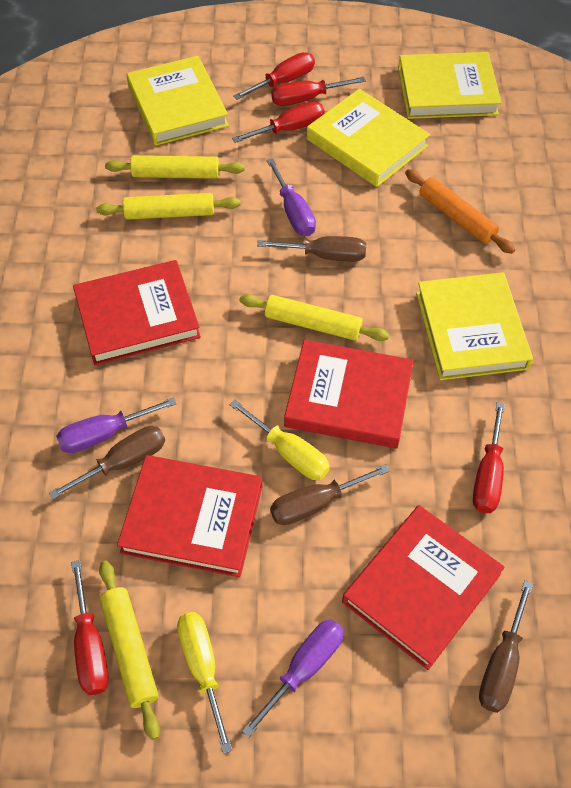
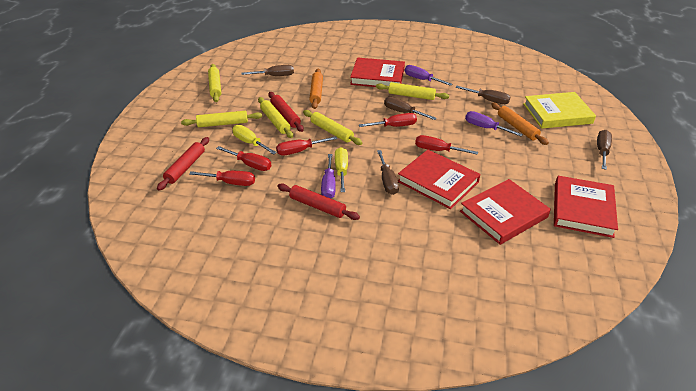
brown screwdriver: [49,426,165,499] [257,236,366,262] [270,464,390,525] [479,580,533,713] = 4 -> [241,65,294,76] [377,150,399,195] [384,97,436,120] [456,86,510,104] [597,130,612,170] = 5
orange rolling pin: [405,169,515,254] = 1 -> [309,69,323,109] [491,103,549,145] = 2
red rolling pin: none = 0 -> [157,137,209,191] [268,92,304,132] [278,184,360,220] = 3
yellow book: [126,56,229,146] [307,89,430,187] [398,52,502,119] [416,272,533,380] = 4 -> [523,92,596,129] = 1
yellow rolling pin: [96,193,241,220] [99,561,160,740] [105,155,245,179] [239,294,389,341] = 4 -> [181,111,262,127] [208,64,221,102] [258,97,293,138] [303,110,362,145] [376,82,449,100] = 5

